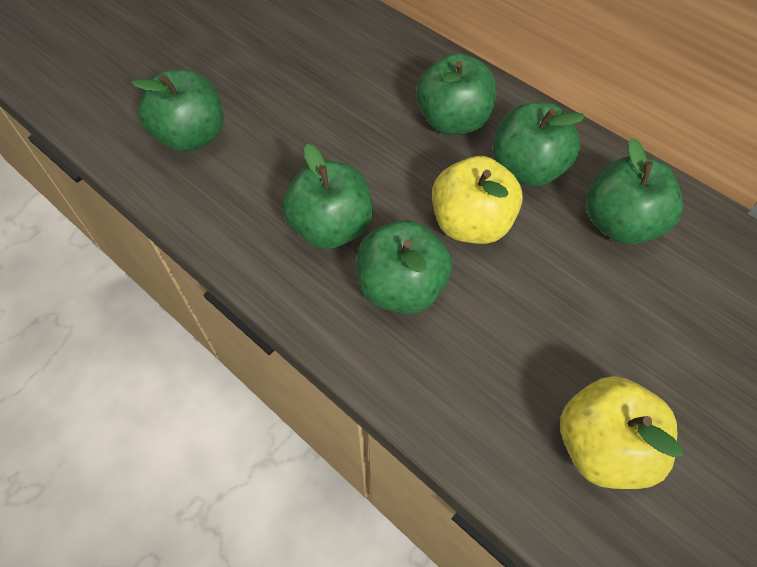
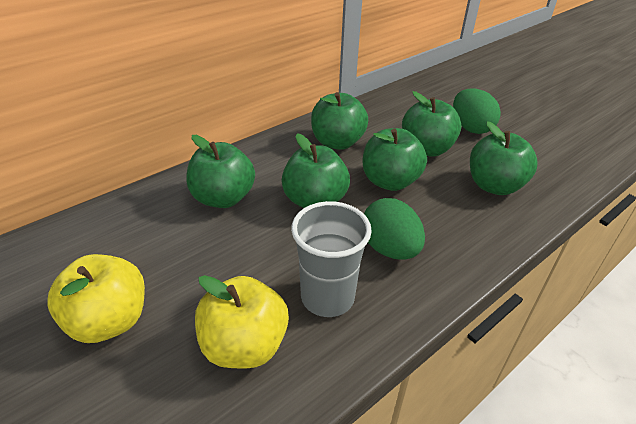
green egg: none = 0 -> [364,198,425,260] [453,89,501,134] = 2
grey cup: none = 0 -> [291,201,372,317] = 1

